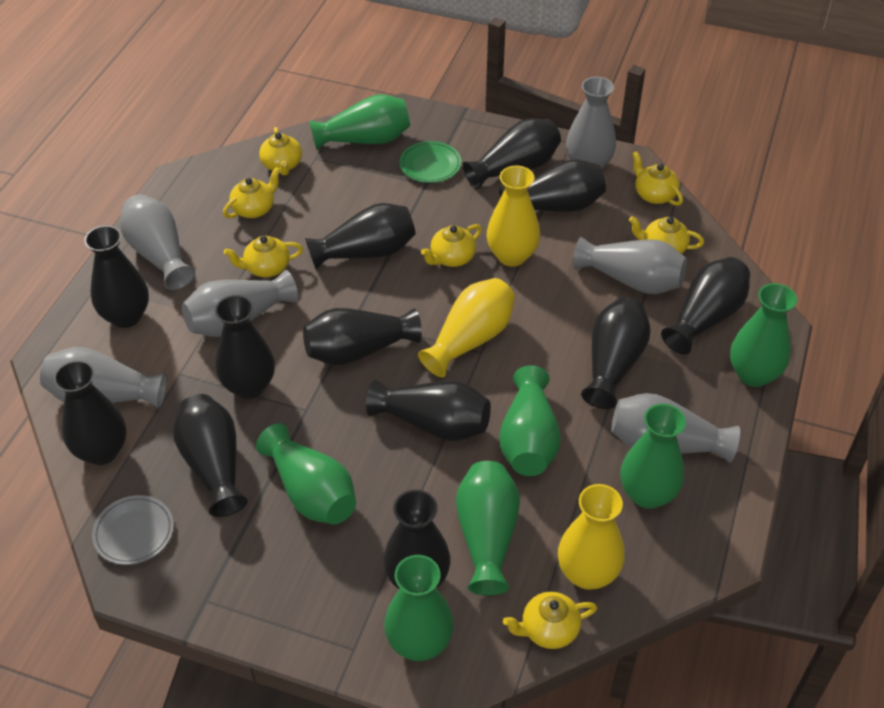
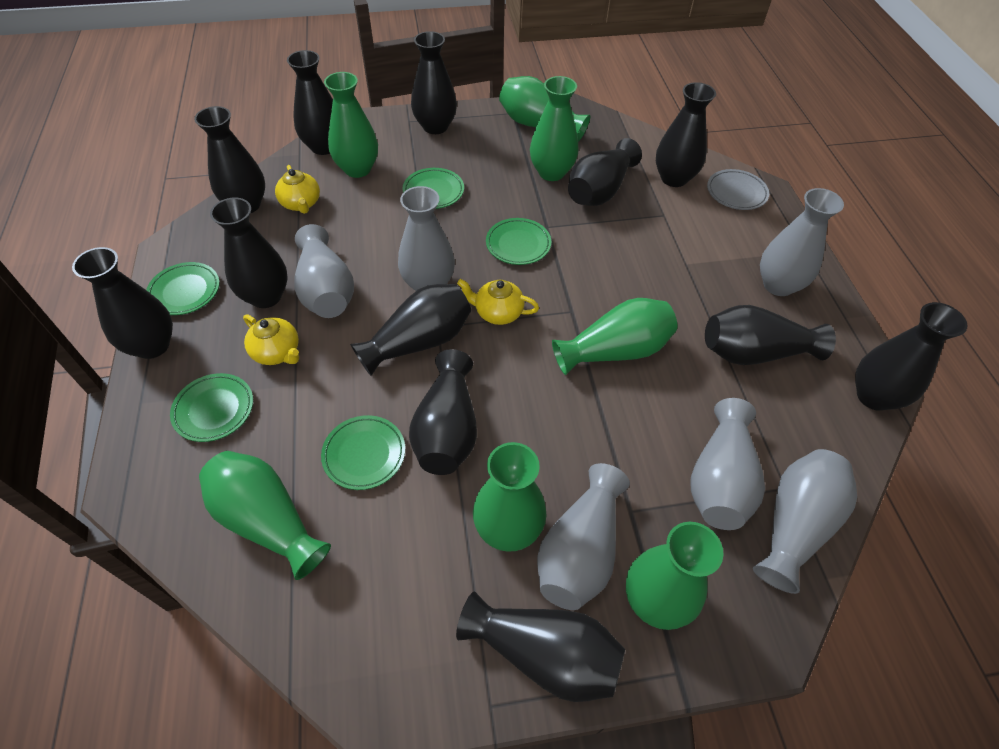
green plate: [399,141,461,183] = 1 -> [146,262,220,315] [170,373,253,442] [321,415,405,490] [402,168,464,209] [486,218,551,265] = 5
yellow teapot: [223,167,281,218] [224,236,303,277] [259,127,302,176] [421,224,482,267] [503,592,597,649] [629,216,704,254] [632,151,683,206] = 7 -> [243,314,299,365] [275,165,320,214] [457,279,539,325] = 3
yellow vase: [418,278,515,377] [487,165,540,267] [558,484,625,590] = 3 -> none = 0

